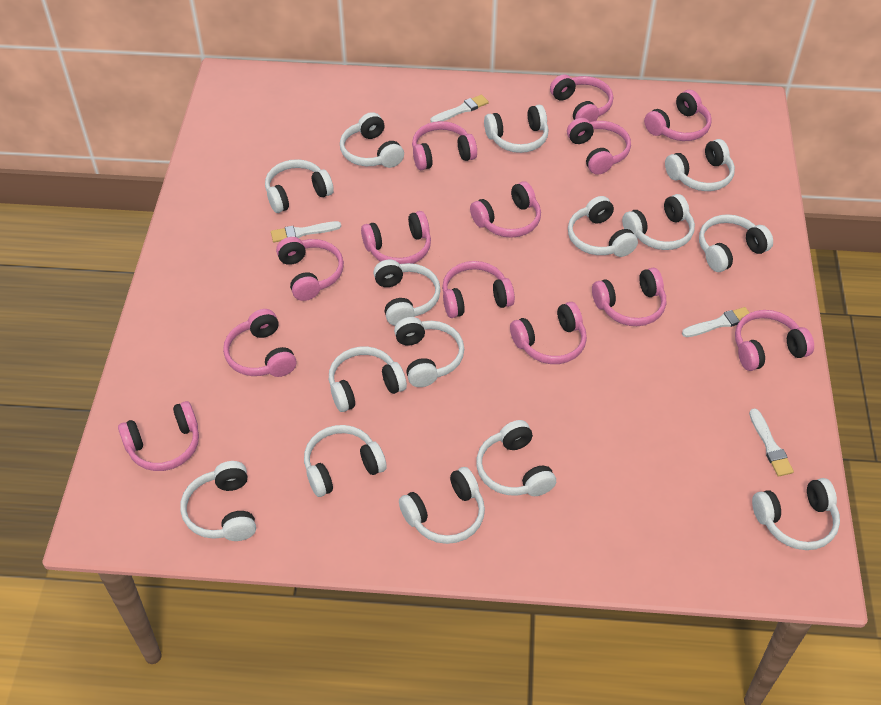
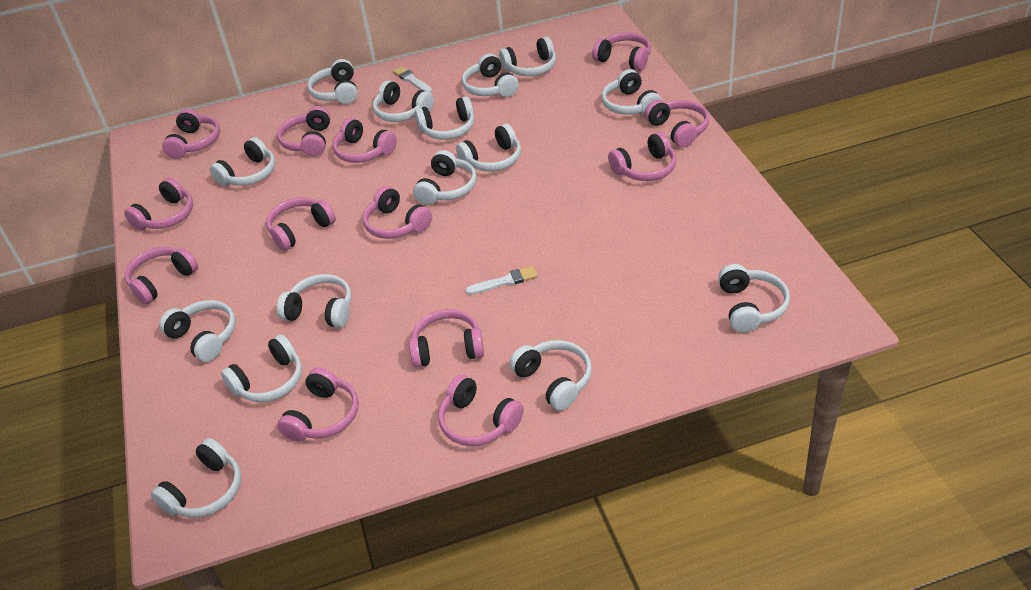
white brush: [271,221,341,242] [430,95,489,123] [682,307,749,337] [749,408,794,477] = 4 -> [393,66,432,93] [465,266,538,295] = 2

